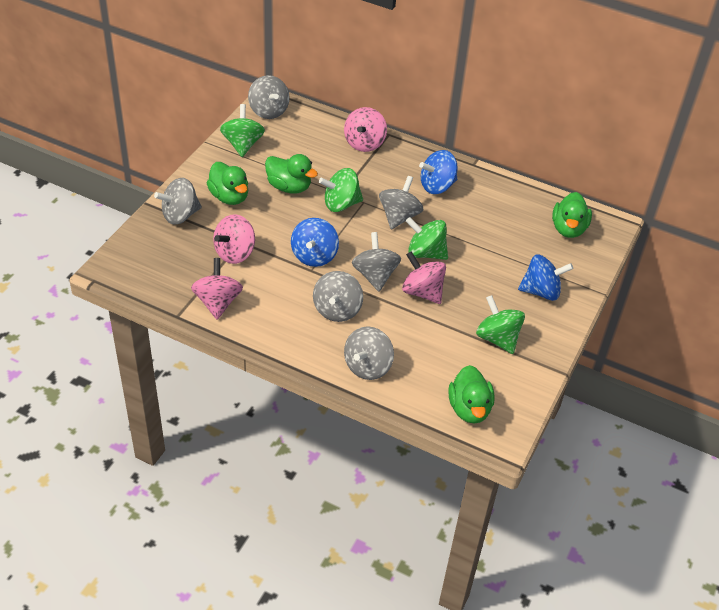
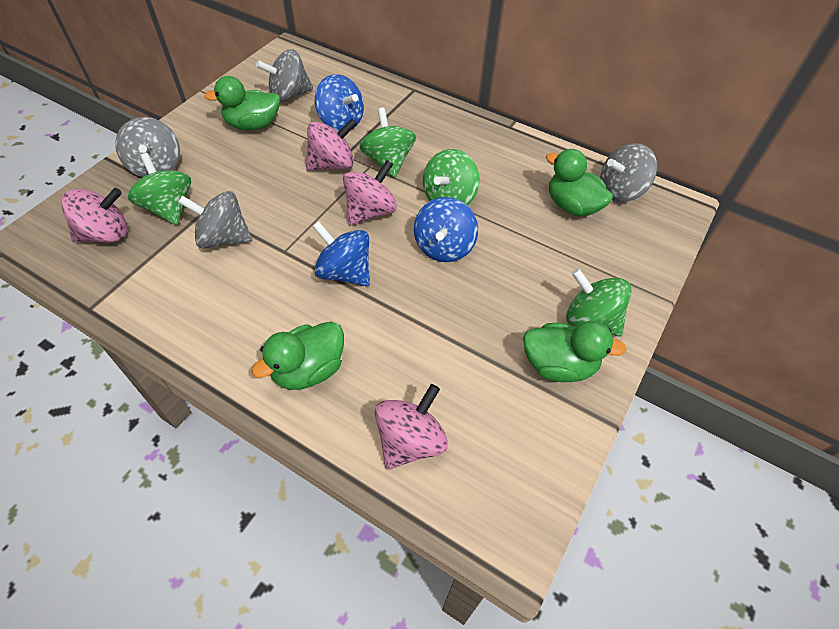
grey spinning top: [154,178,202,225] [248,75,290,119] [313,271,363,322] [344,326,394,380] [352,232,401,292] [379,176,423,230] = 6 -> [115,117,180,177] [178,191,252,249] [256,49,313,102] [600,143,657,202] = 4

